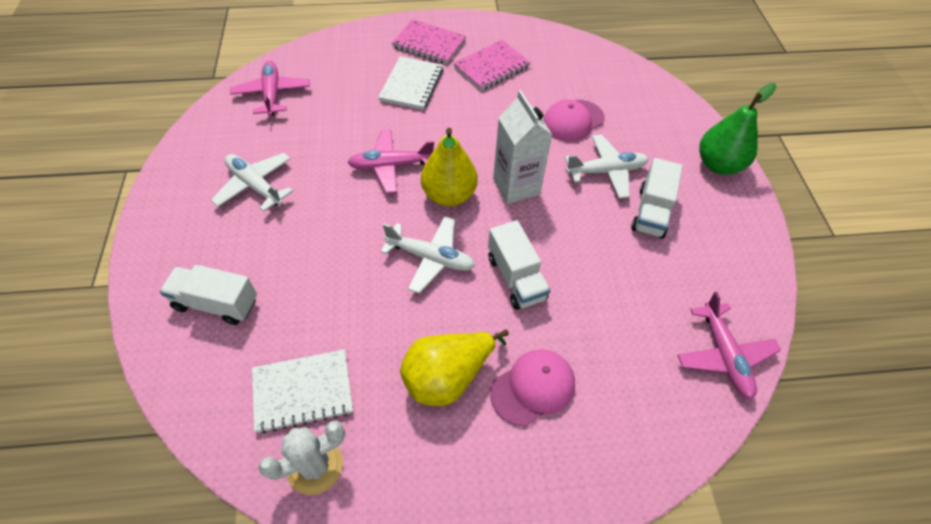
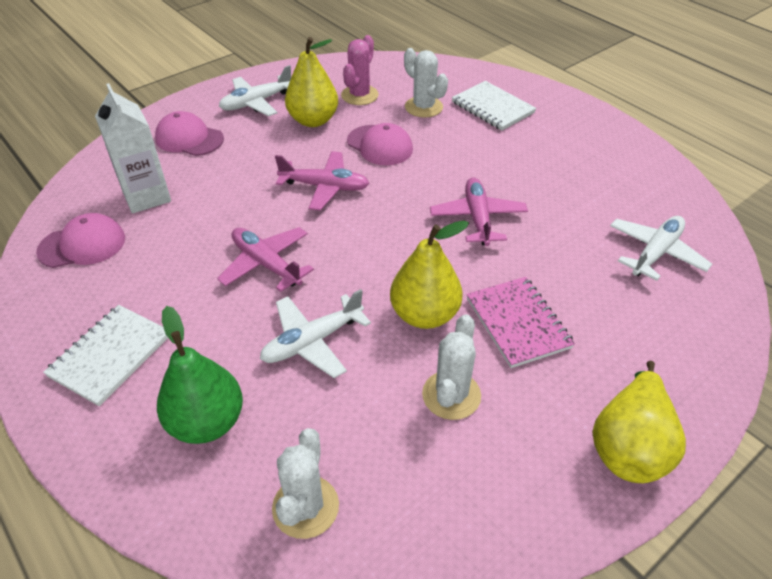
pink cactus: none = 0 -> [341,35,379,105] = 1
pink cap: [490,349,575,426] [543,100,605,142] = 2 -> [36,213,125,268] [155,111,224,156] [347,123,413,165] = 3
pink notebook: [392,19,466,64] [453,40,531,91] = 2 -> [467,277,575,368] = 1
white cactus: [258,421,345,495] = 1 -> [272,428,339,539] [404,48,448,118] [422,314,481,420] = 3
white truck: [160,265,257,325] [488,220,551,310] [631,158,683,239] = 3 -> none = 0
yellow pear: [400,329,509,406] [421,128,478,206] = 2 -> [285,37,338,127] [390,220,469,329] [592,361,686,483] = 3

